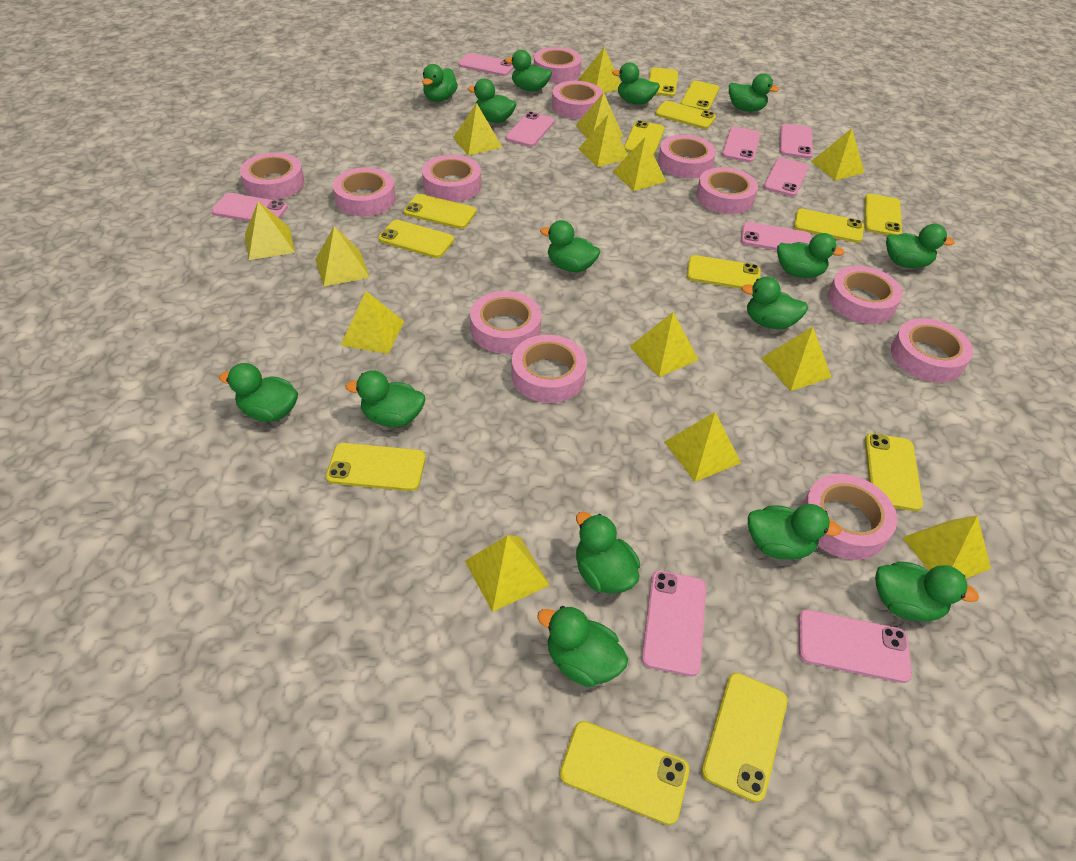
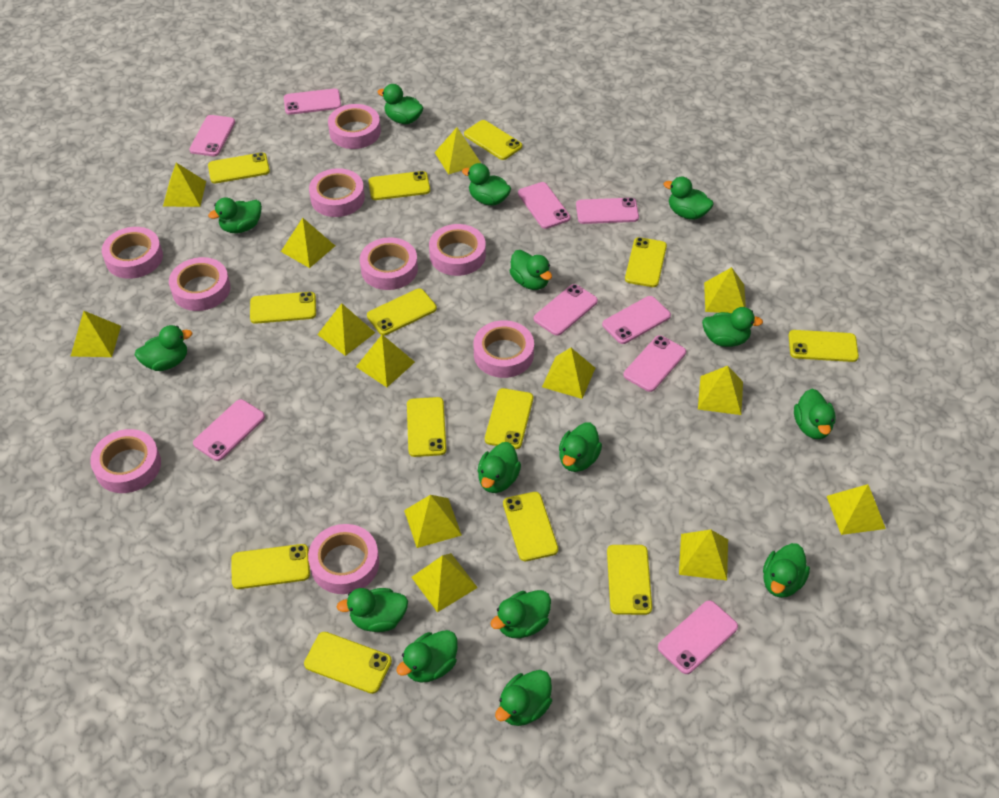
pink tape: [240,152,304,200] [333,167,396,216] [422,155,481,202] [470,291,541,354] [511,335,587,403] [534,47,582,83] [552,81,603,119] [658,135,716,178] [696,167,758,214] [802,474,897,560] [828,266,903,324] [891,318,973,383] = 12 -> [90,429,161,493] [102,227,163,279] [169,257,230,311] [308,524,379,594] [309,168,365,217] [328,104,381,149] [360,237,418,290] [429,224,486,276] [474,320,534,378] = 9
yellow pyramid: [245,201,295,260] [315,226,370,286] [340,291,404,354] [453,103,503,156] [465,535,550,612] [576,92,623,138] [578,48,621,93] [579,115,628,167] [613,137,666,191] [629,312,699,377] [665,412,741,482] [761,327,832,391] [811,128,865,180] [902,515,991,578] = 14 -> [71,311,121,357] [163,163,206,207] [281,218,335,268] [317,303,375,356] [356,335,415,387] [404,495,462,548] [411,553,478,612] [434,127,481,175] [542,348,595,399] [679,530,728,580] [698,366,743,415] [704,267,746,313] [827,484,886,535] = 13

